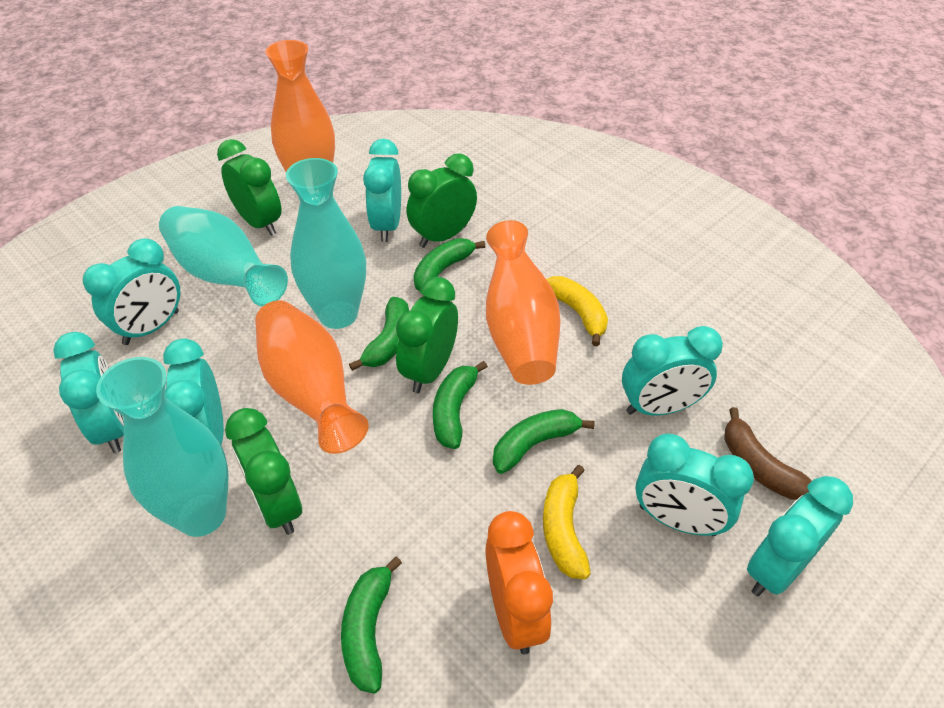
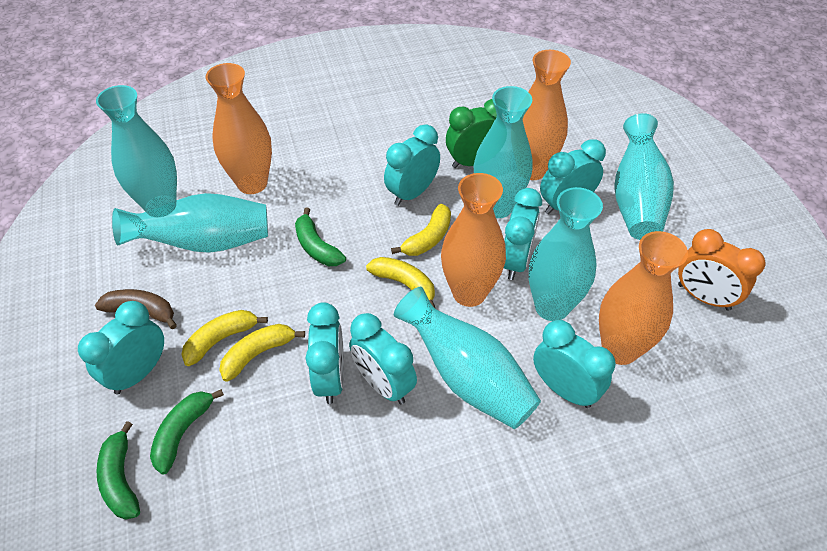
green banana: [341,556,402,694] [349,297,409,371] [414,238,485,291] [433,361,488,449] [493,409,595,474] = 5 -> [96,421,140,520] [150,389,224,474] [295,208,346,266] = 3
green clock: [217,139,282,236] [225,408,302,535] [396,277,458,393] [407,153,477,248] = 4 -> [446,99,497,168] = 1
orange vase: [255,300,369,454] [265,40,335,172] [486,220,561,385] = 3 -> [206,63,272,194] [441,173,506,307] [523,50,571,180] [599,231,688,365] = 4
turquoise vase: [96,357,228,537] [159,206,288,306] [286,158,366,329] = 3 -> [96,85,177,212] [112,193,268,253] [394,287,541,429] [474,86,532,218] [529,187,603,321] [614,113,674,240] = 6
yellow banana: [543,465,591,580] [546,276,608,346] = 2 -> [181,310,268,366] [219,324,305,382] [366,257,435,308] [391,204,451,256] = 4

